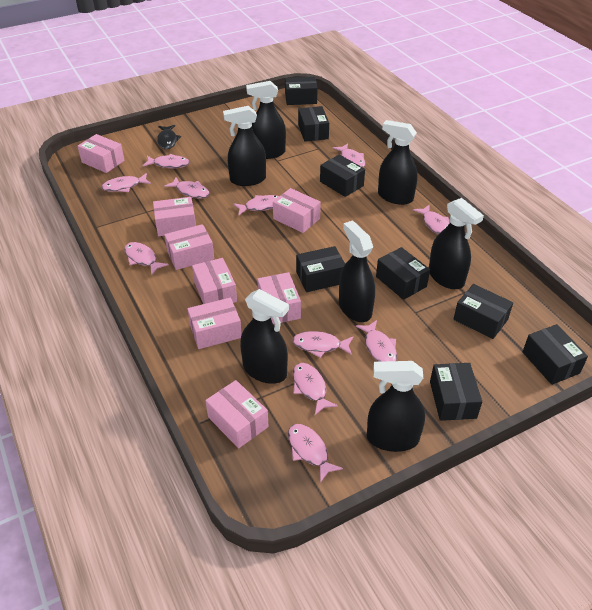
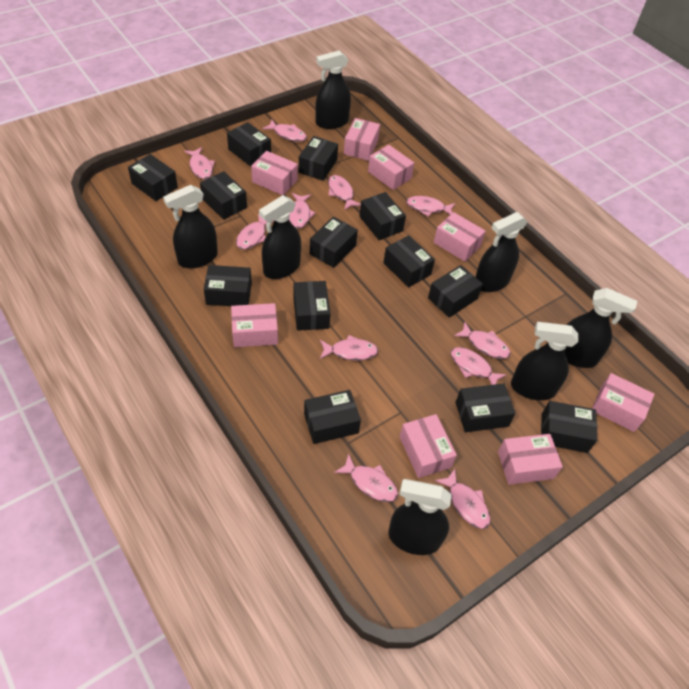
black box: [285,77,318,105] [296,246,345,292] [298,106,329,142] [320,154,365,197] [376,247,430,300] [430,363,482,421] [453,284,513,339] [523,324,588,385] = 8 -> [128,154,178,201] [200,171,247,220] [204,265,252,306] [227,122,271,167] [293,281,330,331] [299,136,338,181] [304,390,361,444] [310,217,358,268] [359,192,406,240] [383,235,435,288] [428,265,483,318] [455,383,516,432] [541,401,597,453] = 13
black fish: [157,125,181,149] = 1 -> none = 0

